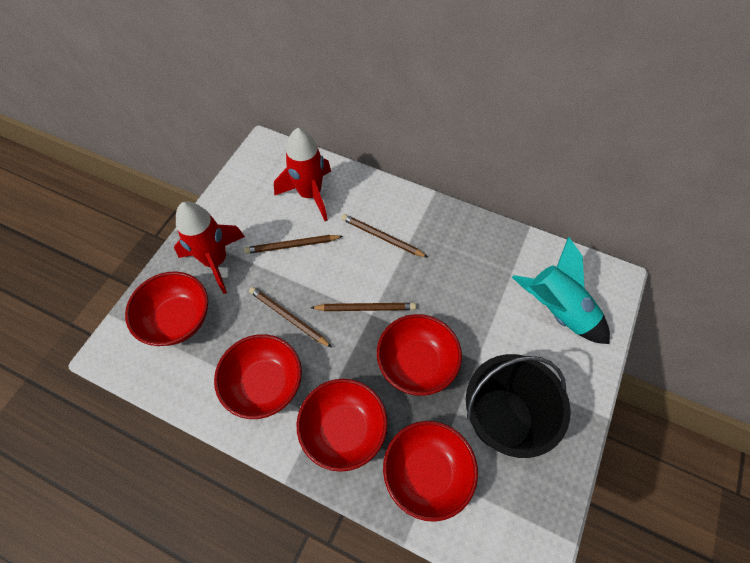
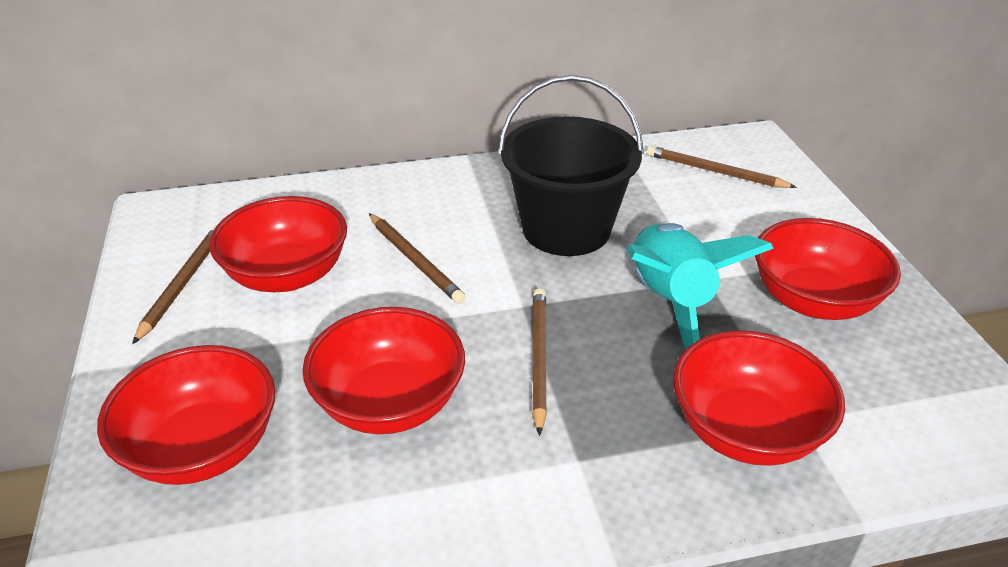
red rocket: [174,201,245,294] [274,128,331,221] = 2 -> none = 0

